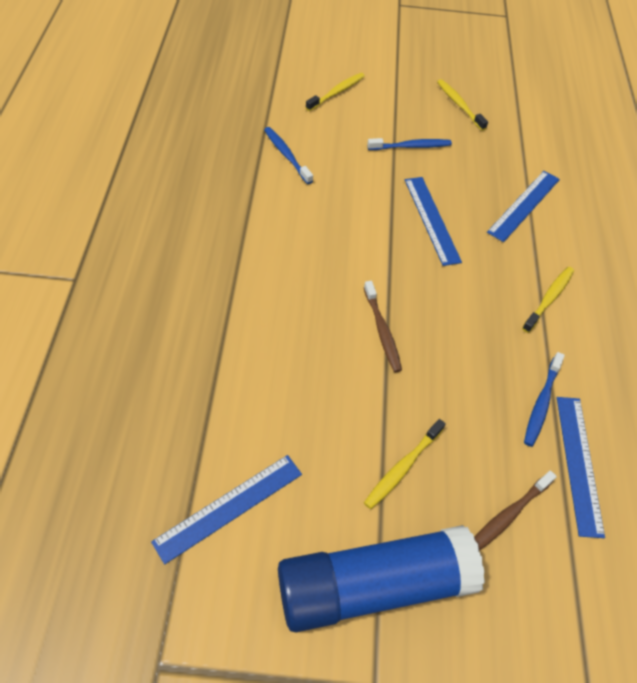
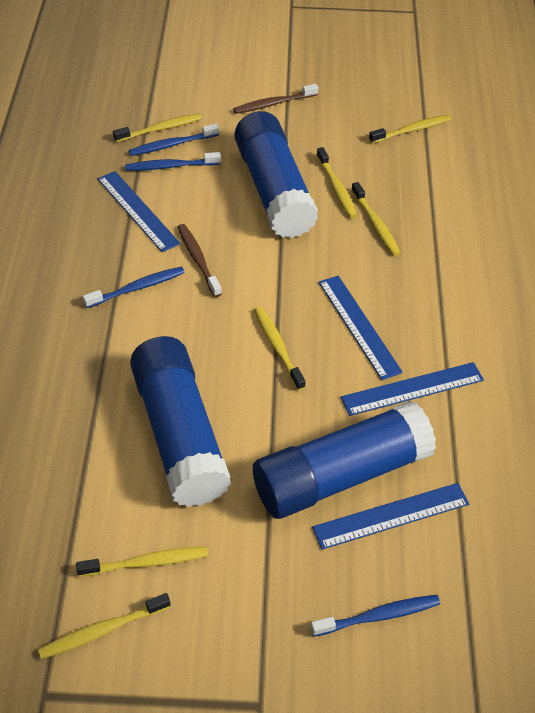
blue glue stick: [278,525,485,632] = 1 -> [130,336,231,507] [235,111,318,238] [253,401,436,519] = 3
blue toothbrush: [264,127,313,184] [367,138,452,150] [524,352,565,447] = 3 -> [83,267,185,308] [125,152,221,171] [129,124,219,156] [311,595,440,636] = 4
yellow toothbrush: [306,73,365,111] [364,419,446,509] [437,79,488,131] [522,267,574,333] = 4 -> [38,593,171,659] [76,547,208,577] [113,113,202,142] [254,307,306,391] [316,147,357,218] [351,182,400,256] [369,115,451,143] = 7

